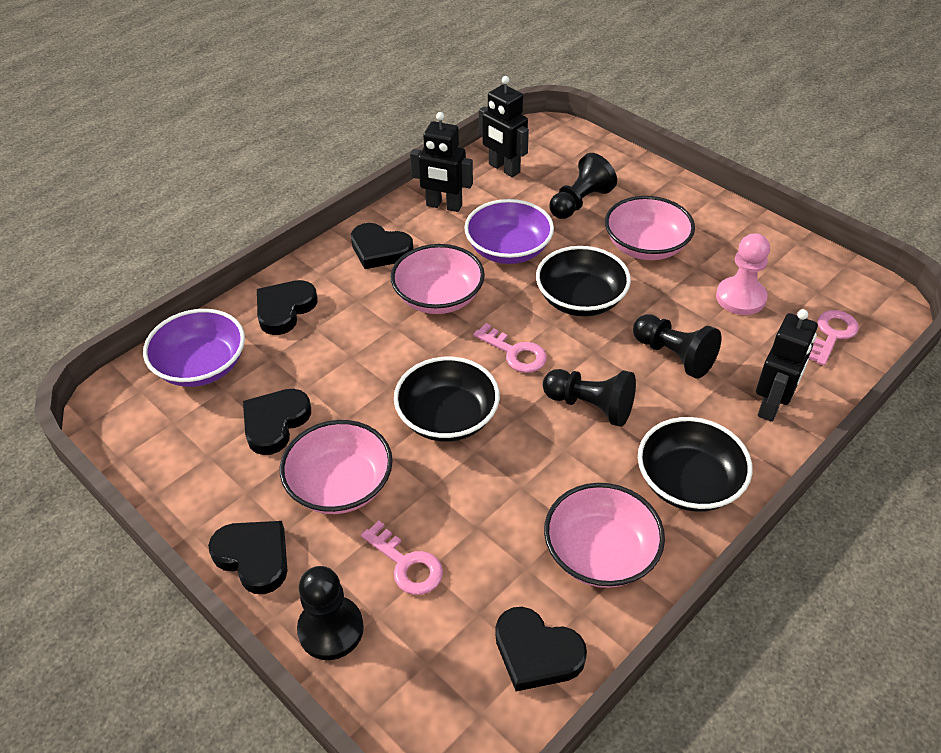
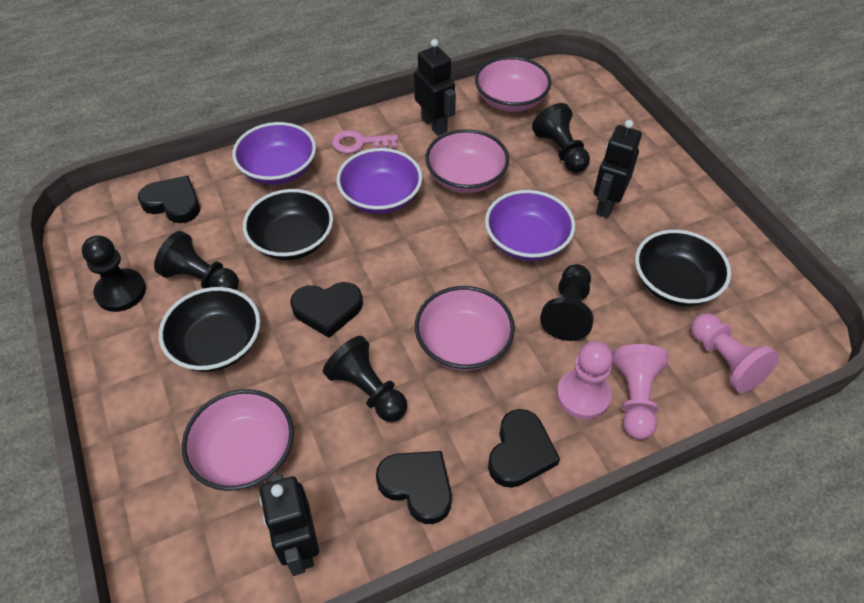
black heart: [208,521,287,594] [243,389,311,455] [257,280,318,335] [351,223,414,269] [495,607,587,691] = 5 -> [138,176,200,223] [290,282,363,338] [376,451,452,524] [488,409,560,488] = 4
black pawn: [297,566,364,660] [543,369,636,427] [549,153,617,219] [633,314,722,379] = 4 -> [82,235,146,312] [154,231,239,290] [323,336,407,422] [532,103,590,173] [540,264,593,341] = 5
pink key: [361,520,443,595] [473,323,547,373] [809,310,859,366] = 3 -> [332,130,398,154] = 1
pink pawn: [716,233,770,315] = 1 -> [557,341,613,420] [613,344,668,440] [691,313,779,393] = 3
purple bowl: [143,309,245,387] [464,199,554,264] = 2 -> [232,122,316,185] [337,148,422,214] [485,190,575,261] = 3

